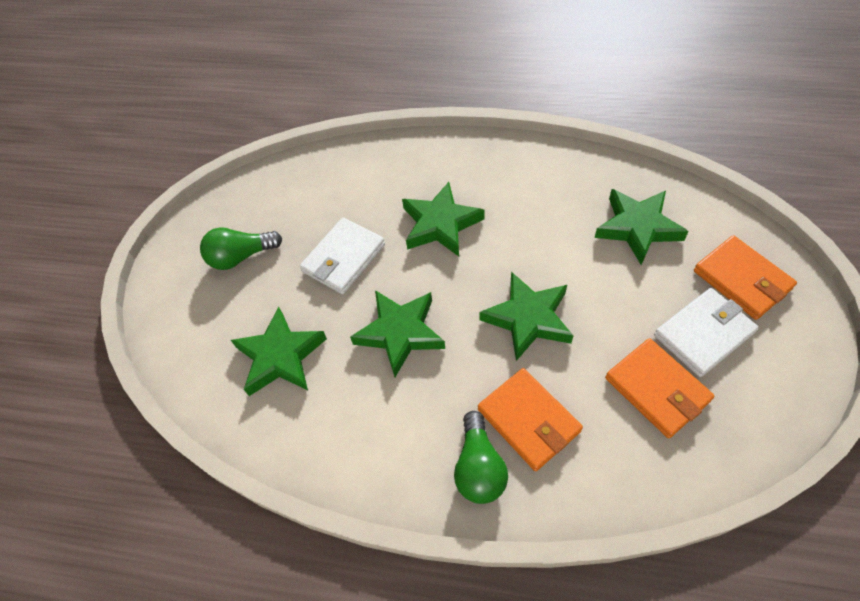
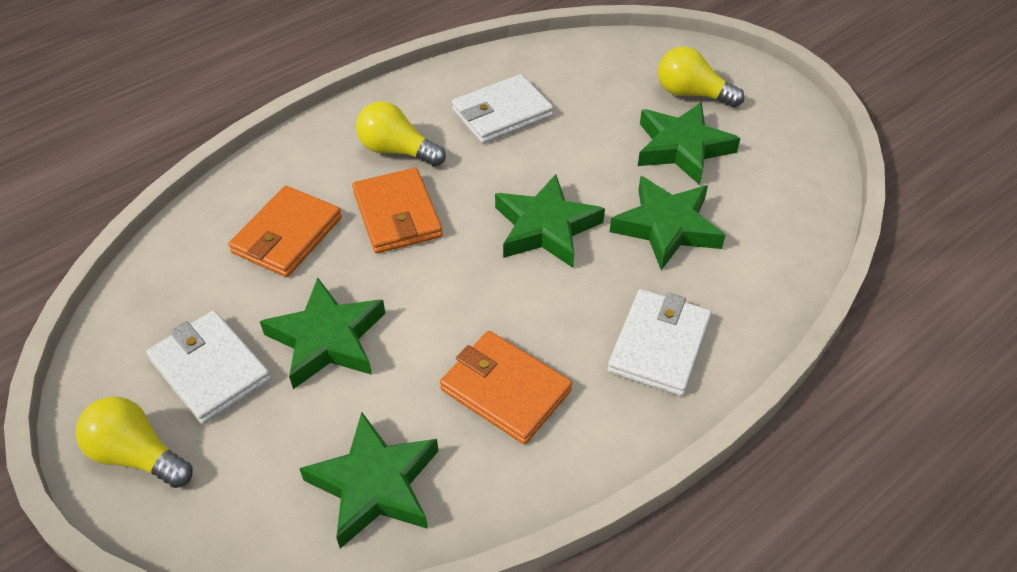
green light bulb: [200,227,282,270] [454,411,508,504] = 2 -> none = 0
white wallet: [300,218,385,294] [654,288,758,377] = 2 -> [146,310,271,424] [452,74,553,144] [607,289,712,396] = 3
yellow light bulb: none = 0 -> [76,397,192,488] [356,101,446,167] [658,46,744,107] = 3

